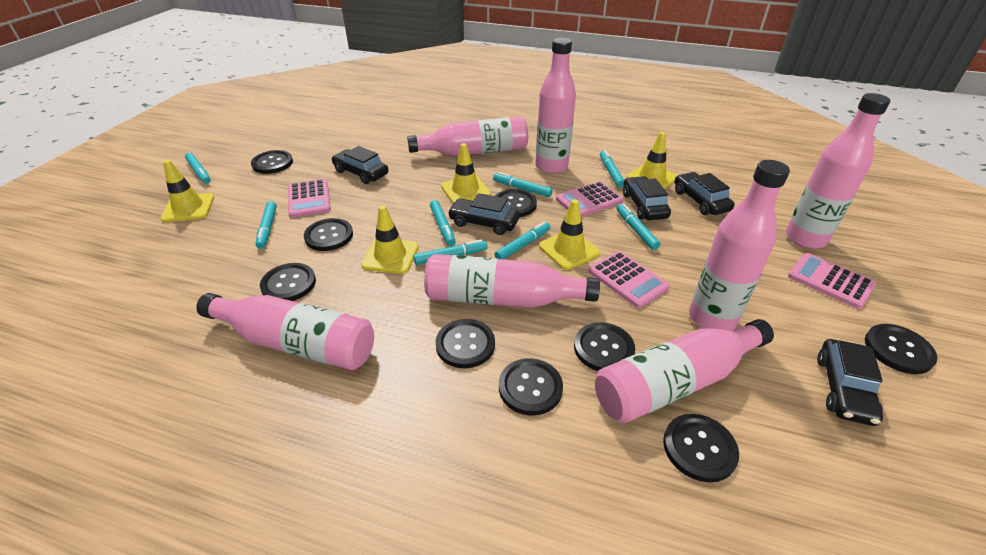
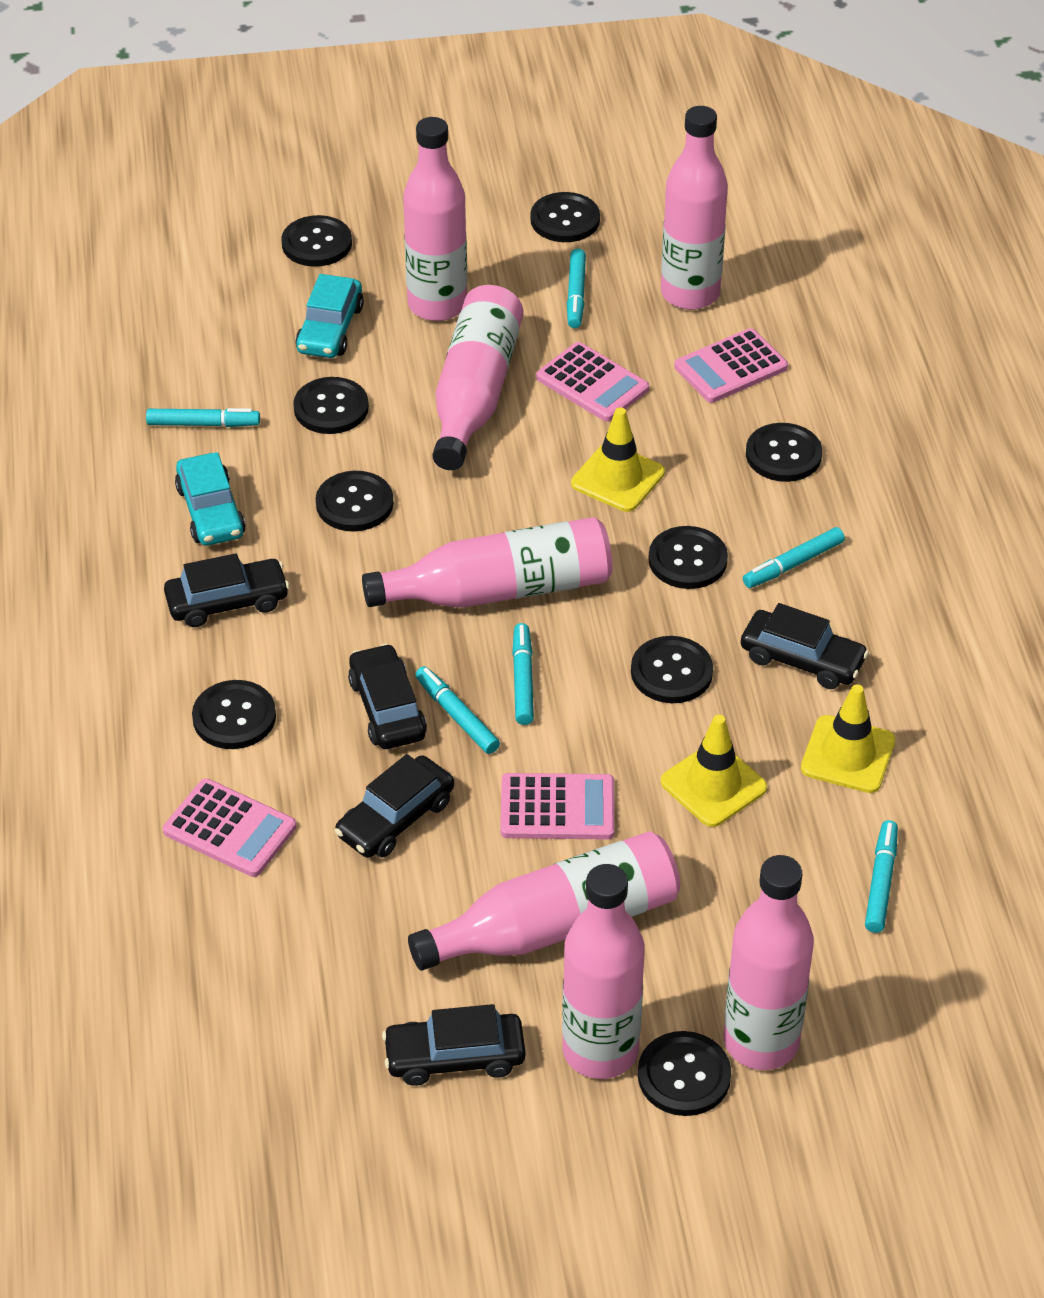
turquoise car: none = 0 -> [175,452,246,546] [296,274,364,358] = 2
turquoise marker: [185,153,211,184] [255,201,277,249] [413,240,487,265] [430,200,456,246] [493,172,553,197] [495,221,551,259] [600,150,624,188] [616,203,660,250] = 8 -> [146,408,260,427] [415,666,500,754] [512,623,534,725] [567,249,586,328] [743,527,845,588] [865,820,898,933] = 6
yellow traffic cone: [160,160,214,222] [361,205,419,274] [441,143,491,204] [539,199,600,270] [626,132,676,189] = 5 -> [571,407,665,512] [660,715,767,827] [801,684,895,793] = 3

